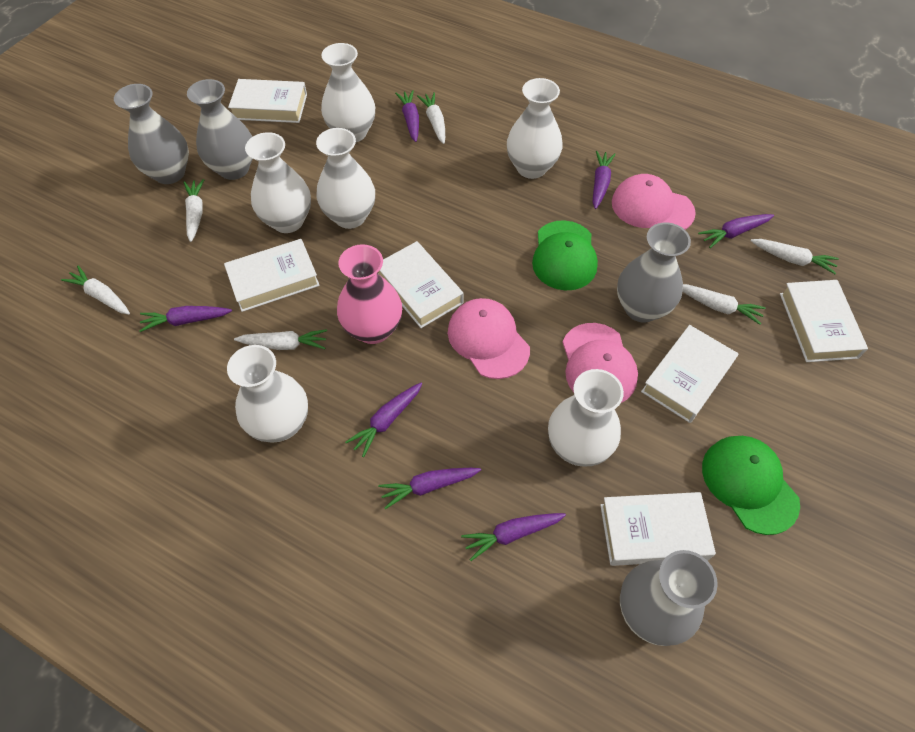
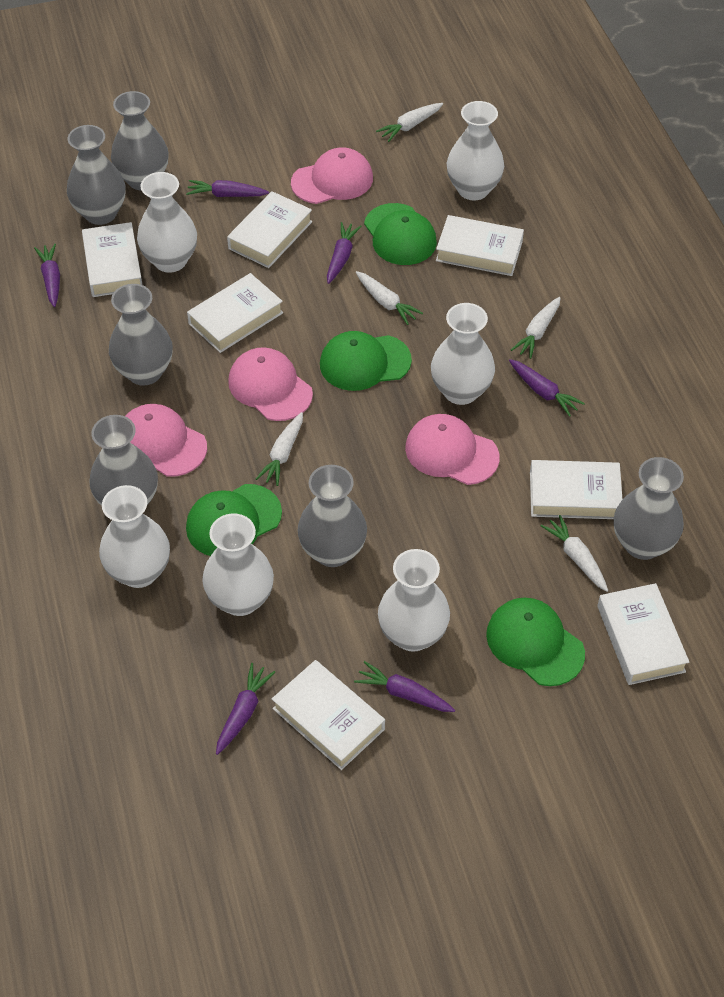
green cap: [532,220,598,290] [702,436,800,535] = 2 -> [186,484,282,556] [320,331,412,391] [364,203,437,265] [486,598,585,686] = 4
grey vase: [114,84,189,184] [187,79,253,180] [617,222,691,322] [620,550,718,646] = 4 -> [67,125,125,225] [90,415,158,506] [109,284,173,386] [111,91,169,191] [297,465,367,567] [614,457,684,560] = 6
pink cap: [448,298,530,379] [562,323,638,403] [612,174,696,230] = 3 -> [125,404,207,477] [228,347,313,421] [291,147,373,204] [405,414,500,485] = 4
pink vase: [337,244,402,344] = 1 -> none = 0
purple carrot: [139,306,232,332] [345,383,422,457] [378,468,481,509] [395,90,419,142] [461,513,566,561] [593,151,616,209] [698,214,774,248] = 7 -> [34,244,60,307] [186,180,269,197] [216,663,275,755] [327,222,362,284] [354,661,455,712] [509,359,585,417] = 6
white book: [224,239,320,312] [228,79,307,123] [378,241,464,328] [600,492,716,566] [641,325,738,423] [780,280,868,362] = 6 -> [82,222,142,297] [187,273,283,353] [227,191,312,268] [272,660,385,770] [436,215,524,276] [530,460,623,519] [597,583,689,685] = 7
white carrot: [61,266,130,315] [184,179,204,242] [234,329,327,350] [417,92,445,144] [682,284,766,325] [750,239,839,274] = 6 -> [256,412,303,486] [356,271,423,325] [376,103,443,142] [511,297,561,359] [540,515,608,592] = 5

